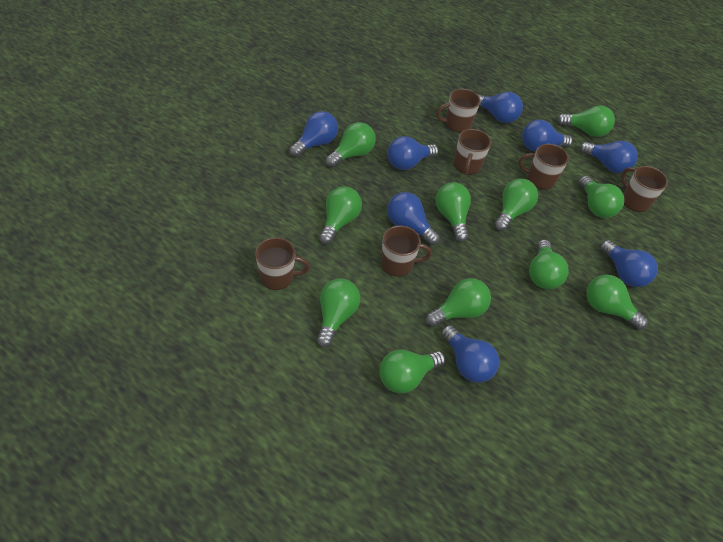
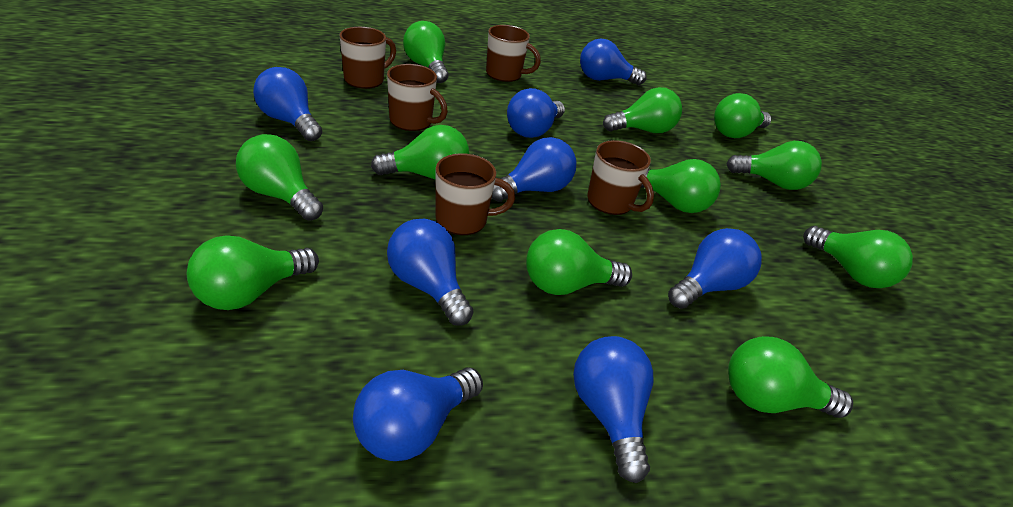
brown mug: [255,237,310,290] [381,226,432,277] [436,89,480,132] [454,129,491,175] [518,144,569,190] [621,166,668,212] = 6 -> [340,27,396,89] [387,64,448,131] [436,153,515,235] [486,25,541,82] [588,140,654,215] = 5

